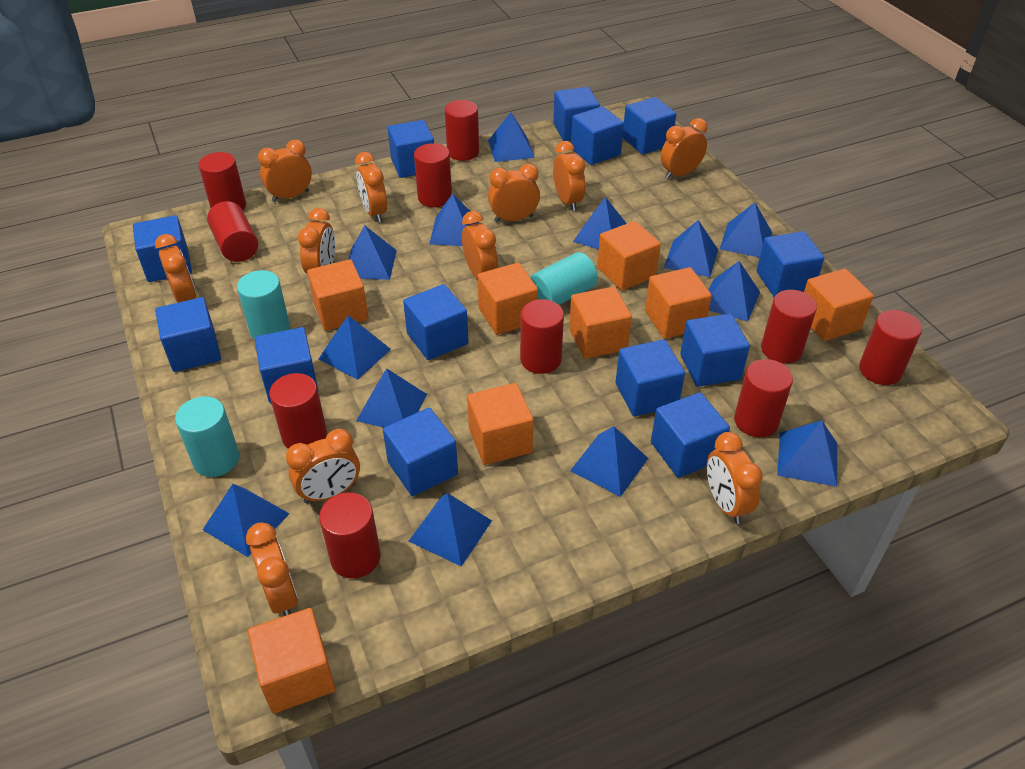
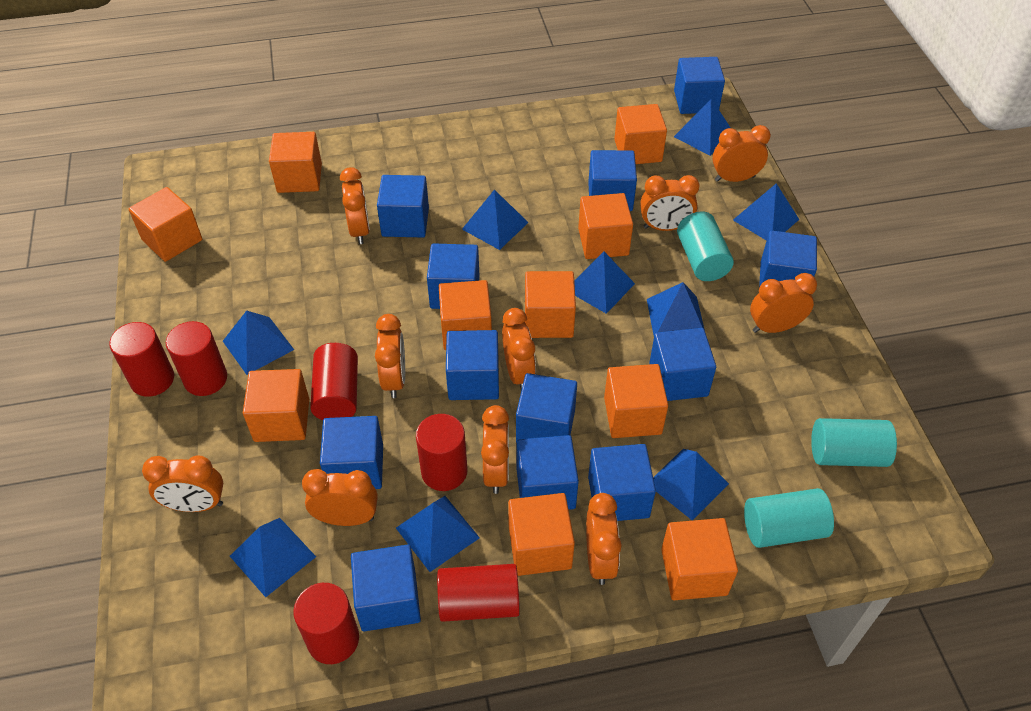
blue cube: [133,215,192,282] [155,297,221,372] [255,327,319,403] [383,408,458,496] [388,120,434,178] [403,284,468,360] [553,87,600,141] [571,106,624,165] [616,339,685,417] [623,97,676,155] [651,392,730,478] [680,314,750,387] [757,231,824,297] = 13 -> [320,416,383,489] [351,545,421,631] [377,175,429,237] [427,243,480,309] [446,330,499,400] [516,373,577,442] [516,435,579,510] [588,150,637,211] [588,444,656,521] [649,328,716,401] [674,57,725,114] [759,230,817,287] = 12
blue pyramid: [203,484,290,557] [319,315,391,380] [348,225,397,280] [356,369,427,428] [409,493,492,566] [429,193,479,246] [488,112,535,162] [570,426,648,497] [573,197,627,249] [664,220,718,277] [709,261,760,321] [720,202,772,258] [777,420,837,487] = 13 -> [223,310,294,375] [230,518,316,597] [396,496,480,572] [462,189,529,250] [574,251,635,314] [647,282,705,335] [653,449,729,521] [674,99,731,156] [733,183,799,241] = 9
orange clock: [155,234,196,303] [246,522,298,616] [258,140,312,202] [286,429,360,503] [298,208,335,274] [355,152,387,223] [462,211,498,279] [488,164,540,222] [553,141,585,211] [661,118,708,179] [707,432,763,524] = 11 -> [142,455,223,512] [302,469,378,526] [340,167,370,244] [375,314,405,398] [481,405,509,494] [502,308,536,390] [586,493,622,585] [640,175,700,231] [712,125,771,182] [750,273,817,333] = 10
orange cube: [248,608,335,714] [307,259,369,331] [467,383,533,465] [478,262,538,335] [569,287,632,359] [597,221,661,291] [645,267,712,339] [804,268,874,341] = 8 -> [129,187,202,262] [243,369,309,442] [269,132,322,193] [439,280,492,350] [508,493,575,576] [525,271,576,338] [578,193,633,259] [604,364,668,438] [614,104,667,164] [661,518,738,600] = 10
red cylinder: [198,152,246,210] [207,201,258,262] [269,373,327,449] [319,492,381,579] [414,143,452,207] [445,100,479,161] [520,299,564,374] [734,359,793,437] [761,290,817,364] [859,310,922,385] = 10 -> [109,322,174,397] [166,321,227,396] [293,583,359,664] [310,343,358,420] [416,414,467,491] [437,564,520,622] = 6

